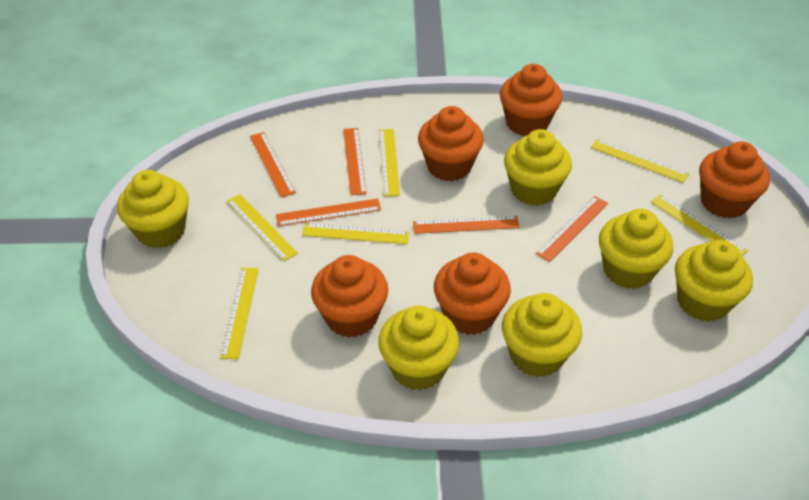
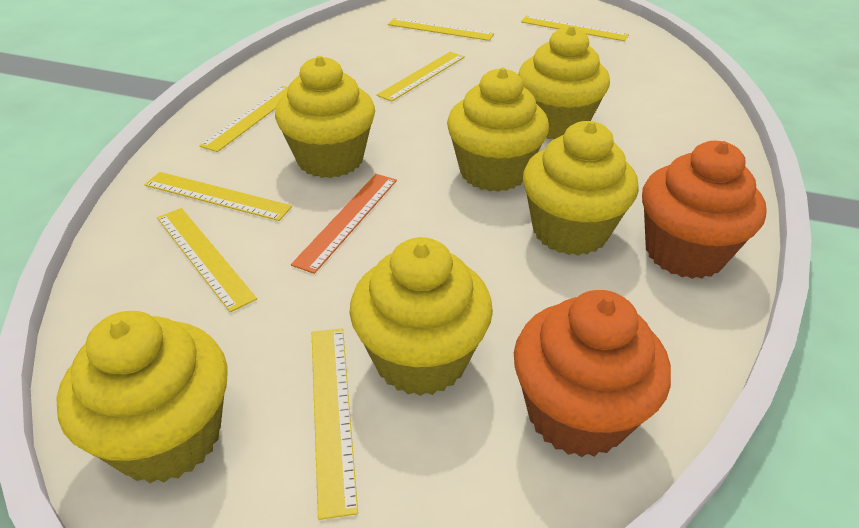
orange cupcake: [311,255,388,338] [418,106,484,181] [434,252,511,335] [500,64,562,136] [699,141,770,219] = 5 -> [514,290,671,457] [642,141,767,279] = 2
orange ruler: [250,132,296,198] [276,198,381,226] [343,128,367,195] [413,216,520,234] [536,196,608,262] = 5 -> [291,174,397,274] = 1
yellow ruler: [220,268,259,359] [226,194,298,261] [302,223,410,244] [379,129,400,196] [591,139,689,183] [651,194,748,256] = 6 -> [144,172,292,221] [157,208,257,312] [199,86,288,152] [312,328,358,520] [377,52,465,102] [388,18,494,41] [521,16,629,41] = 7

